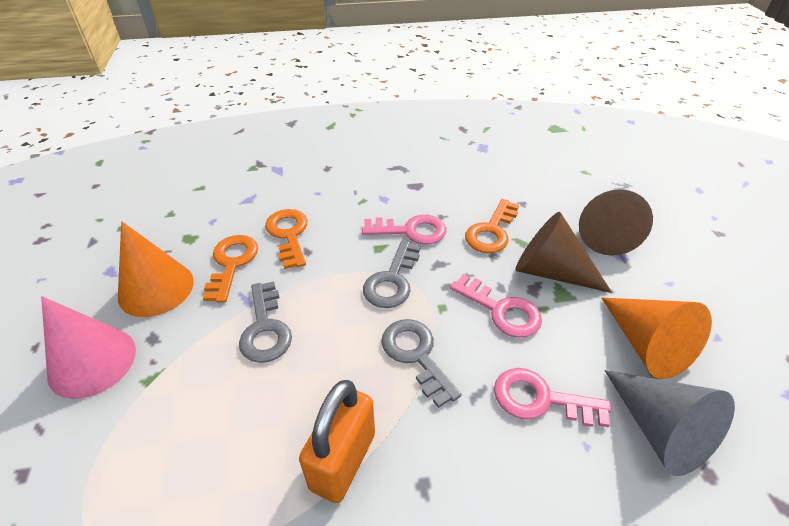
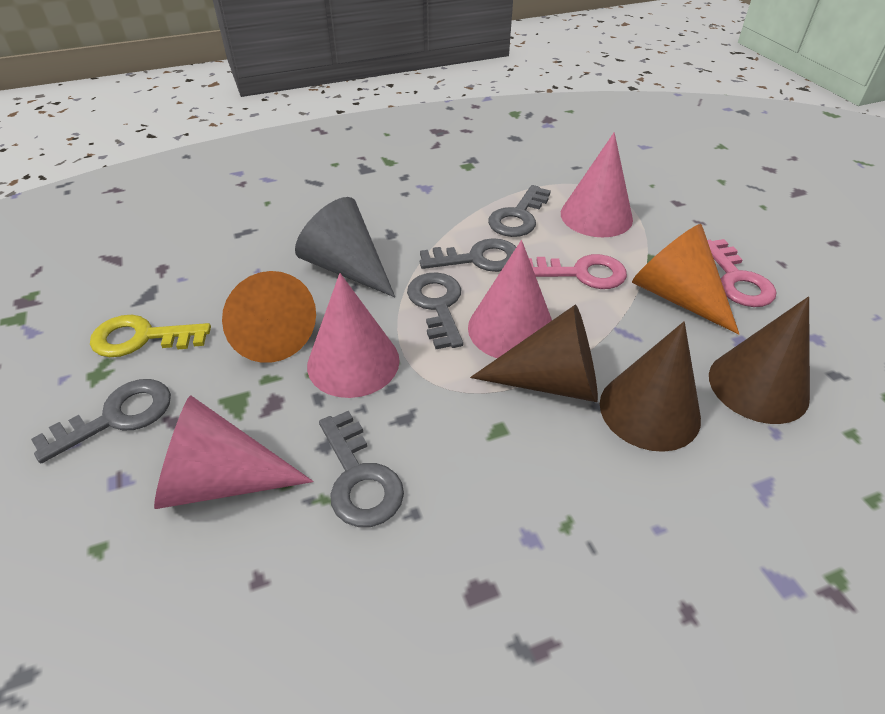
brown cone: [515,212,612,293] [579,189,653,256] = 2 -> [470,304,598,402] [600,321,701,452] [709,297,810,424] = 3
grey key: [239,281,292,363] [363,240,421,308] [381,319,461,408] = 3 -> [31,379,171,463] [319,411,404,527] [407,272,463,349] [420,238,516,272] [488,185,551,237] = 5
orange key: [203,235,258,303] [265,209,308,269] [465,199,519,253] = 3 -> none = 0
orange padlock: [299,380,375,503] = 1 -> none = 0
pink cone: [41,296,136,399] = 1 -> [154,396,313,509] [307,273,400,398] [468,240,552,358] [561,132,633,237] = 4
pink key: [362,215,447,245] [450,274,542,338] [494,368,611,427] = 3 -> [529,254,627,289] [707,239,776,307] = 2
yellow key: none = 0 -> [90,315,211,357] = 1

